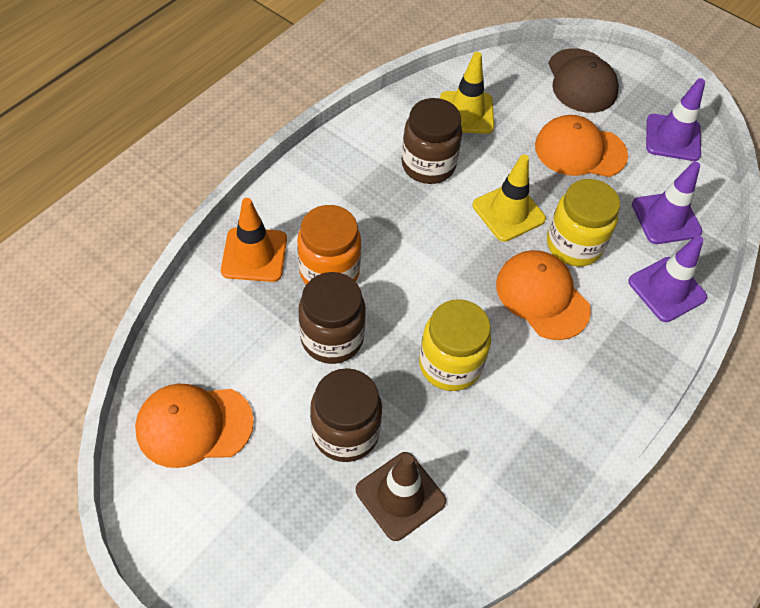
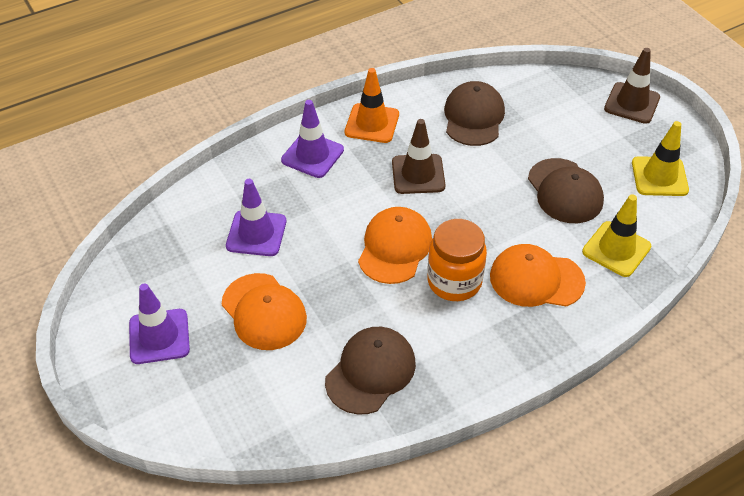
brown cap: [548,48,619,113] = 1 -> [325,327,416,415] [444,81,505,146] [528,158,604,223] = 3
brown jar: [299,272,366,364] [310,368,382,462] [402,98,462,184] = 3 -> none = 0
brown traffic cone: [356,452,446,541] = 1 -> [392,119,446,194] [604,48,660,124] = 2
yellow jar: [419,299,491,391] [547,179,620,267] = 2 -> none = 0

